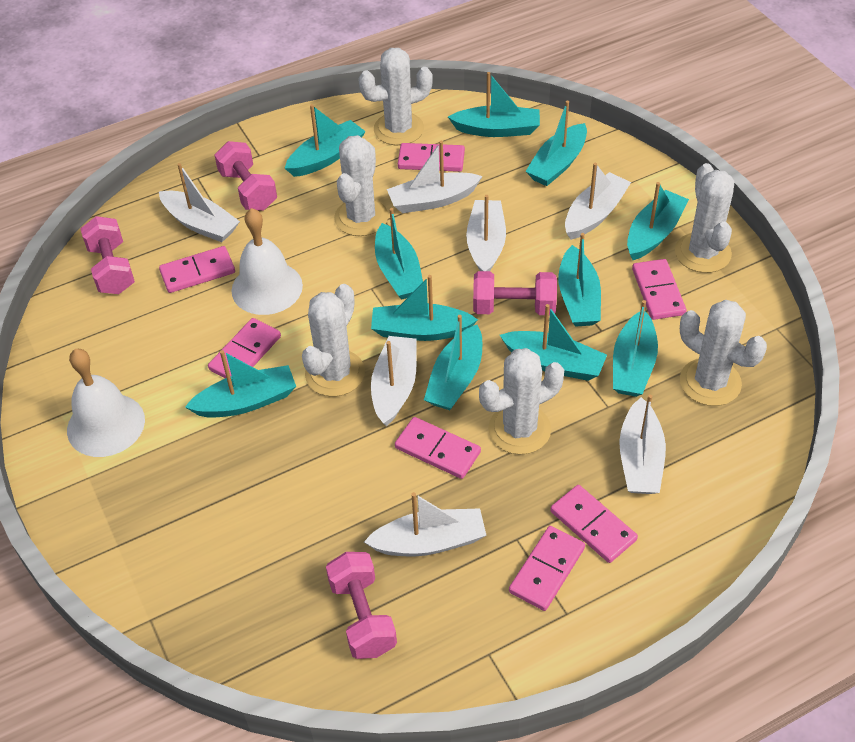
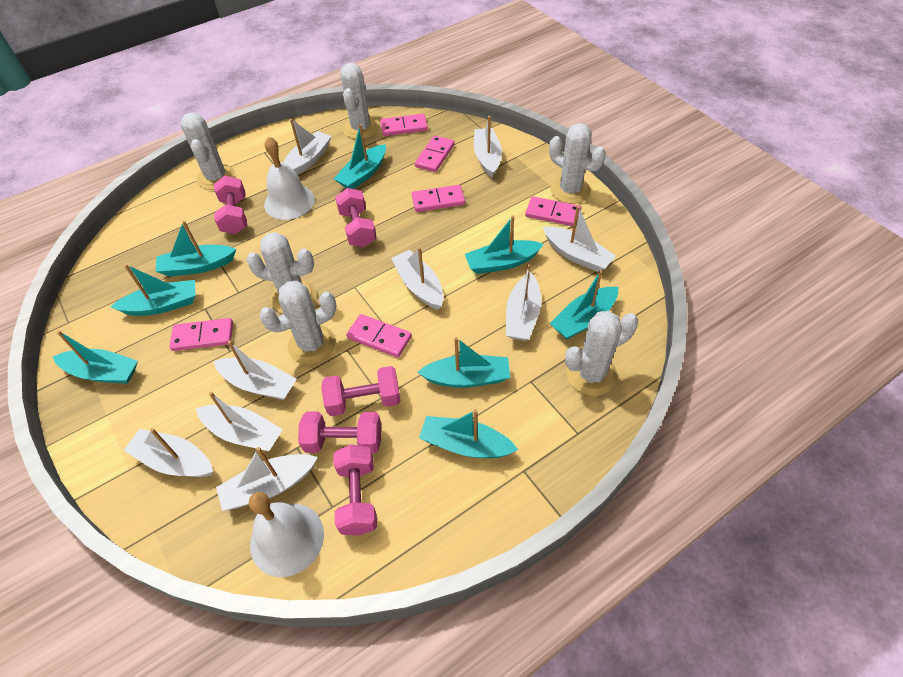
pink domino: [159,246,235,293] [208,318,281,378] [395,417,481,479] [398,143,465,172] [509,526,585,611] [550,485,638,563] [632,259,687,320] = 7 -> [169,318,233,351] [346,314,412,358] [380,114,428,136] [412,185,465,212] [415,135,455,172] [525,196,581,226] = 6
pink dumbbell: [80,216,135,294] [214,141,277,211] [326,552,397,659] [473,271,557,315] = 4 -> [214,176,247,234] [298,411,381,453] [321,366,401,416] [333,444,377,536] [335,188,377,247] = 5
turquoise boat: [185,350,296,418] [285,104,366,177] [371,275,478,341] [375,208,423,300] [424,315,482,410] [448,72,540,137] [500,304,607,381] [525,101,587,186] [558,233,601,327] [613,300,658,397] [627,182,689,260] = 11 -> [53,330,138,384] [110,264,196,316] [155,220,236,277] [334,124,386,189] [418,337,510,388] [419,409,518,458] [465,215,543,274] [550,270,618,340] = 8
white boat: [159,163,240,242] [364,492,487,556] [371,336,417,426] [387,141,483,213] [466,195,506,271] [565,163,631,240] [619,394,666,494] = 7 -> [123,428,213,477] [196,392,283,451] [213,341,297,400] [216,447,318,511] [283,119,331,175] [391,247,443,310] [474,116,502,178] [506,264,541,341] [543,206,616,272] = 9

